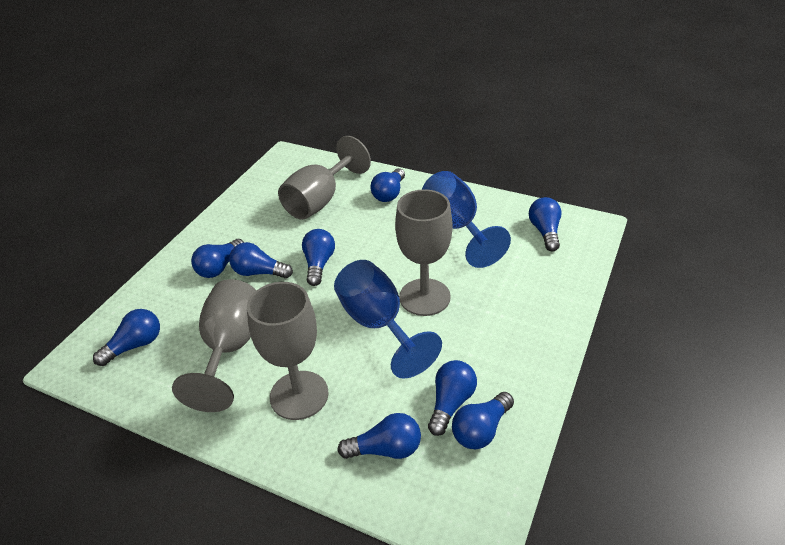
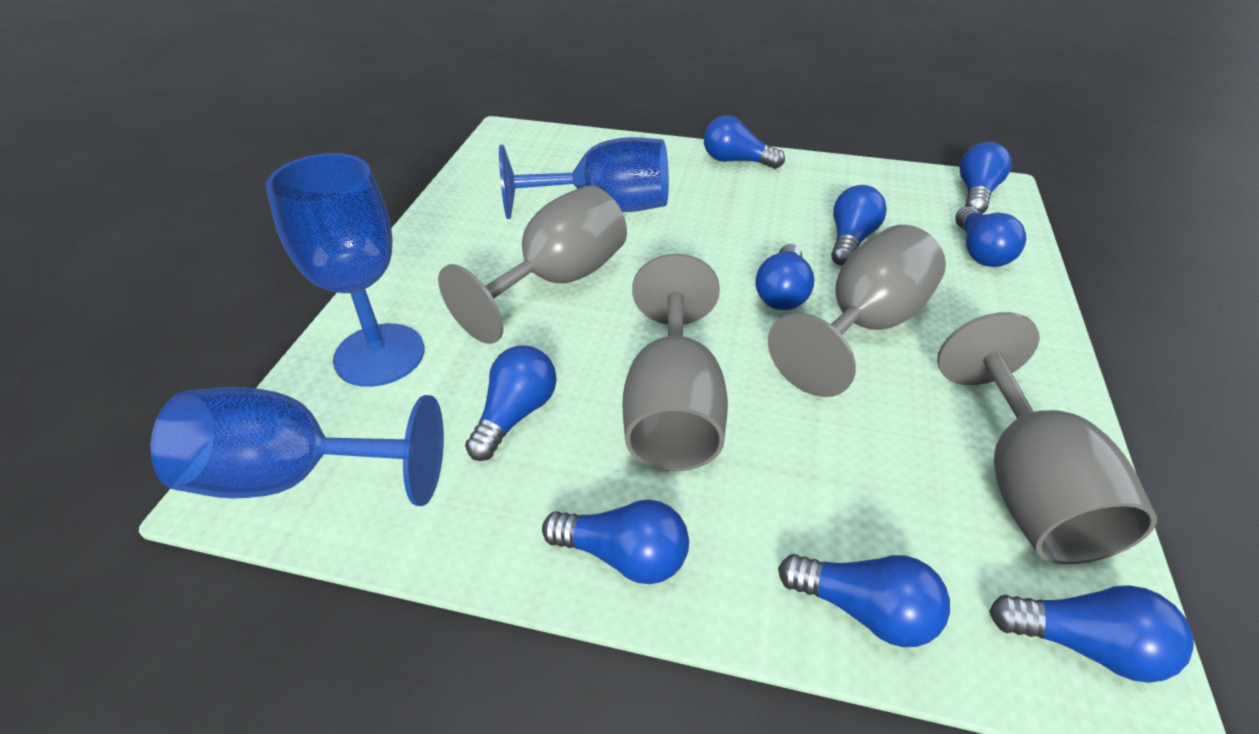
blue goblet: [334,260,442,379] [422,171,511,268] = 2 -> [150,387,444,506] [266,153,424,387] [499,137,669,219] = 3

